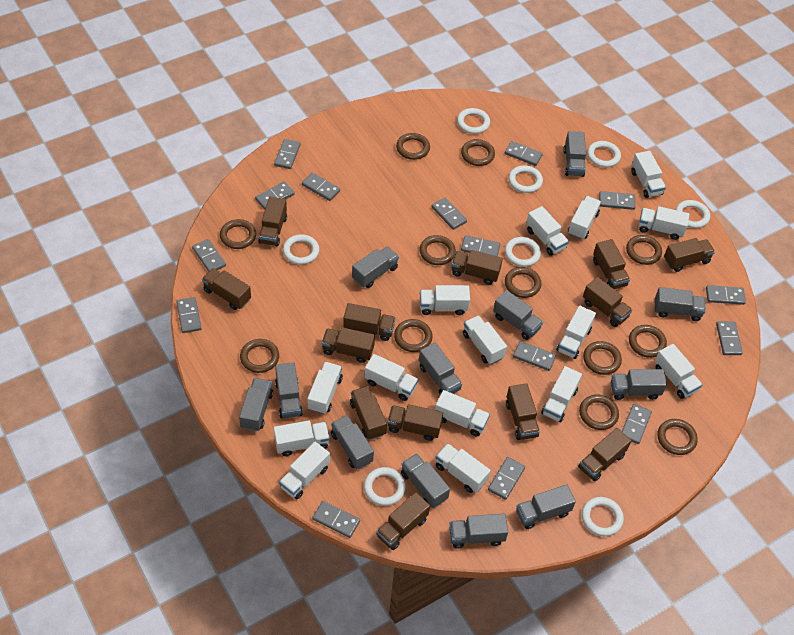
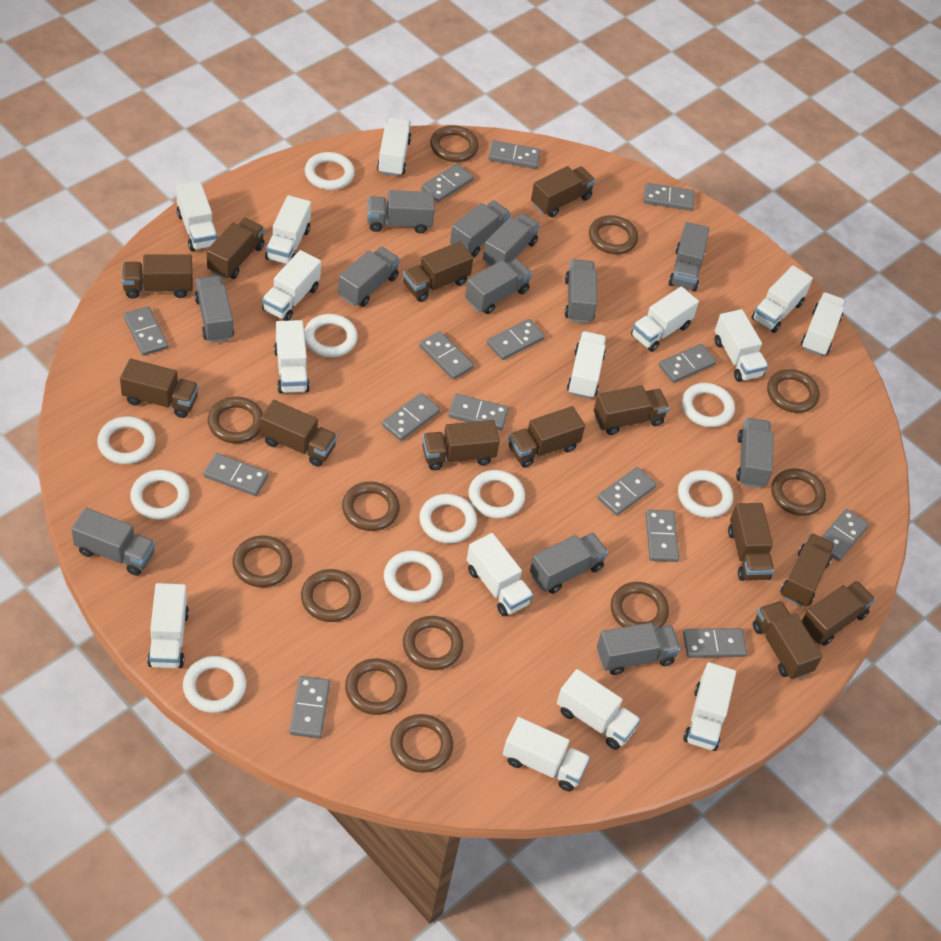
white ring: [283,234,319,265] [364,467,406,506] [457,108,490,134] [505,237,541,267] [508,165,543,193] [582,497,624,536] [587,141,621,167] [676,200,710,228] = 8 -> [97,416,156,464] [130,470,190,520] [183,656,246,713] [304,314,358,357] [305,152,355,190] [384,551,443,603] [419,494,477,544] [469,470,525,518] [678,470,733,518] [682,383,735,427] = 10

